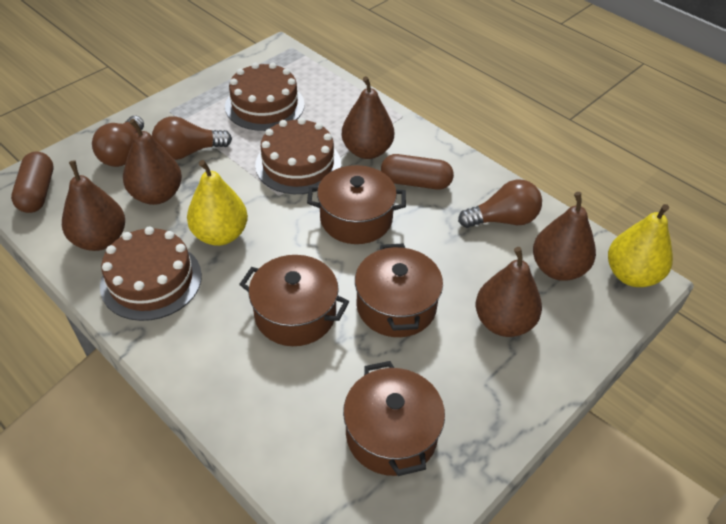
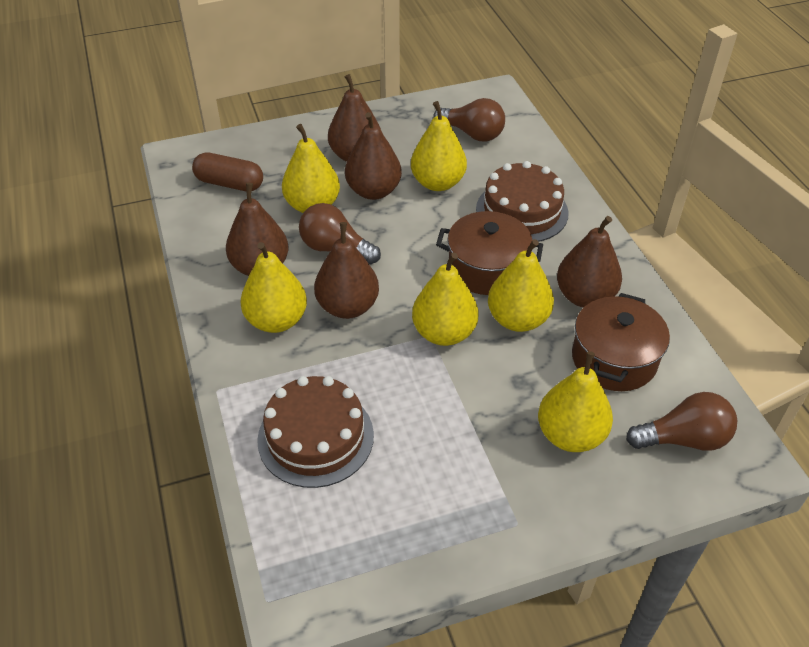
brown cake: [100,226,202,321] [225,63,305,131] [255,118,341,194] = 3 -> [257,376,374,488] [476,161,569,242] = 2
brown capsule: [11,152,53,213] [381,154,454,189] = 2 -> [192,152,263,191] = 1
brown pot: [239,255,349,346] [307,165,406,244] [343,361,445,476] [355,243,443,337] = 4 -> [436,211,543,295] [572,293,670,391] = 2
yellow pear: [187,160,248,246] [608,204,673,287] = 2 -> [240,242,307,333] [282,124,340,213] [411,101,467,191] [412,253,478,346] [488,239,554,332] [538,351,613,452] = 6

